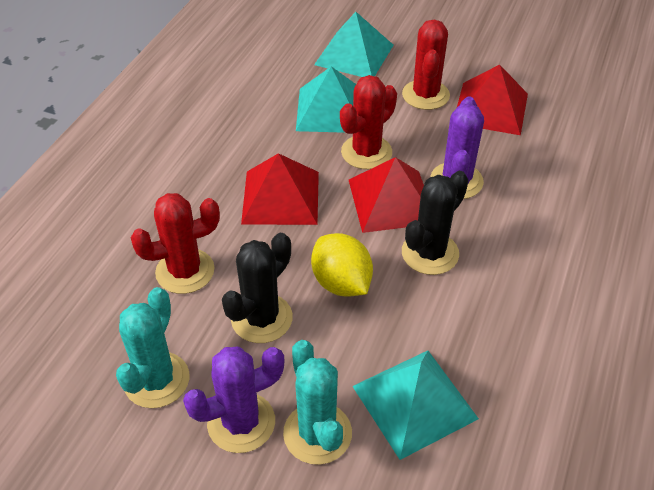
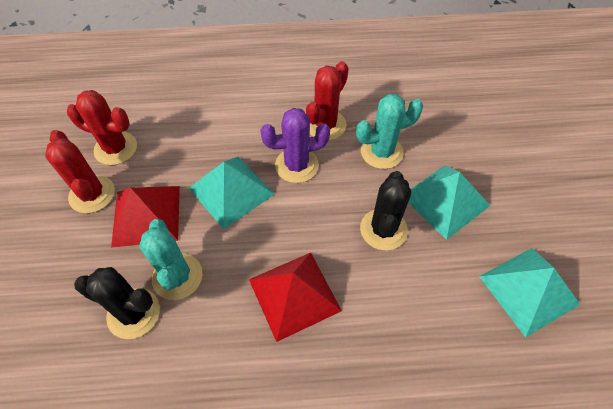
purple cactus: [183,347,285,453] [430,96,484,199] = 2 -> [260,108,330,183] = 1
red pyramid: [241,153,319,225] [349,157,424,233] [457,64,528,135] = 3 -> [111,186,180,248] [249,253,342,342] = 2
yellow lemon: [311,233,373,297] = 1 -> none = 0

